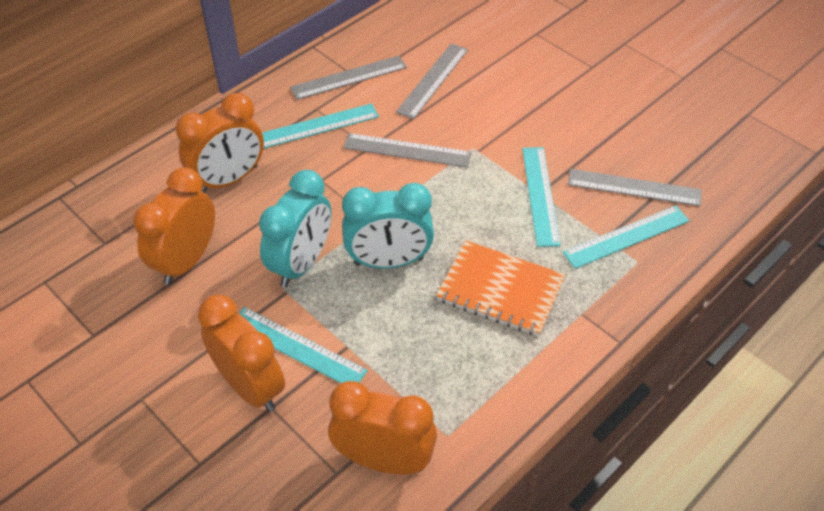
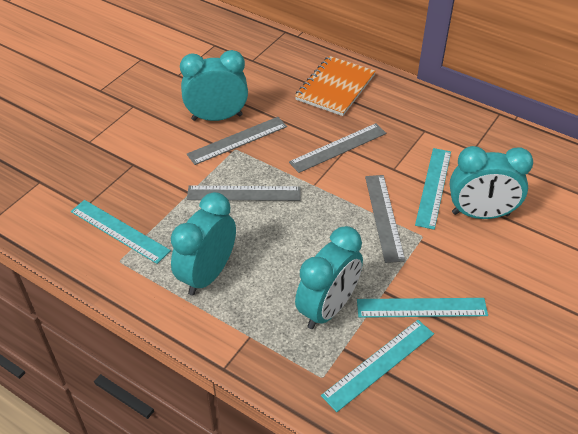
orange clock: [133,167,215,285] [176,93,264,193] [198,295,285,412] [328,381,437,474] = 4 -> none = 0
turquoise clock: [259,170,331,287] [342,183,434,269] = 2 -> [171,192,236,296] [180,50,248,121] [295,226,363,329] [450,146,533,219] = 4

